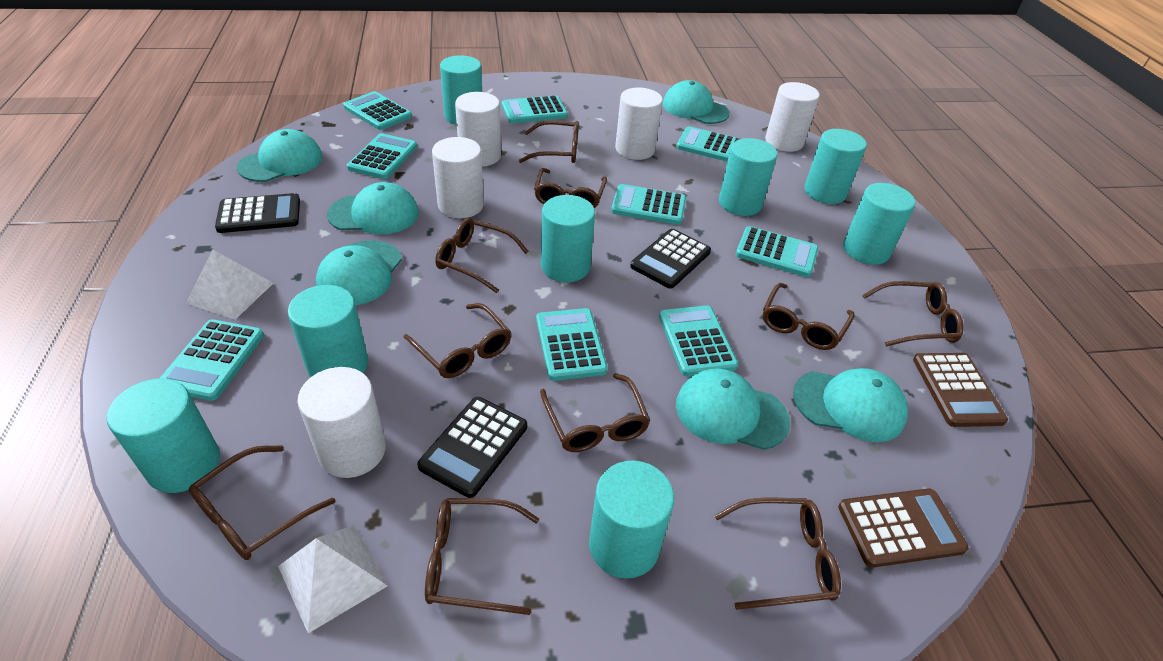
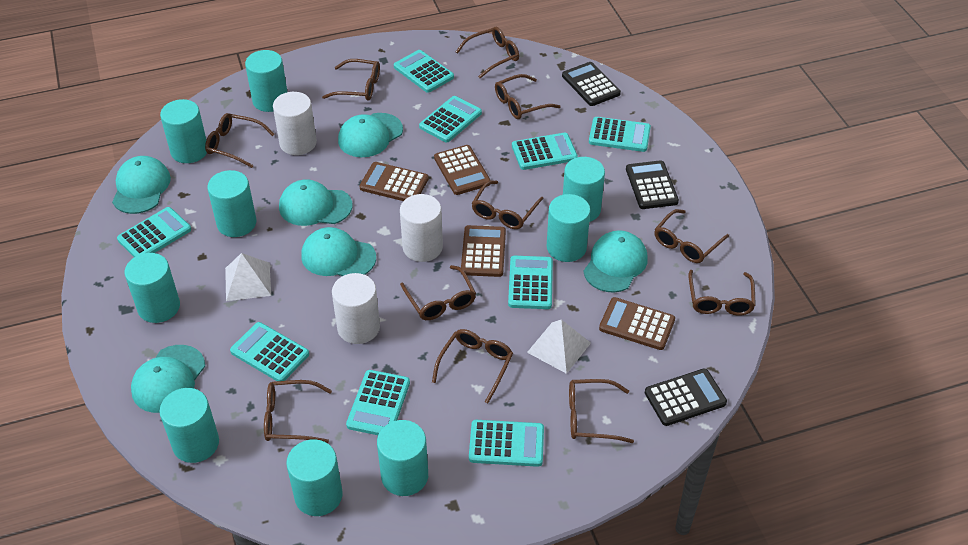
brown calculator: [838,488,968,568] [913,353,1008,427] = 2 -> [359,162,428,201] [434,145,491,195] [461,225,506,277] [599,297,675,350] = 4
brown glasses: [189,445,335,560] [403,303,511,378] [425,498,539,615] [435,218,529,293] [519,121,579,163] [534,168,607,208] [540,373,650,452] [714,498,841,610] [763,283,855,350] [862,281,963,347] = 10 -> [205,113,275,168] [264,380,332,443] [322,59,380,100] [400,265,476,320] [432,329,513,404] [456,27,519,78] [471,181,544,229] [495,74,561,119] [569,379,634,443] [654,209,729,263] [688,270,756,316] = 11
turquoise cylinder: [107,379,220,493] [288,285,368,377] [440,56,482,125] [541,195,595,282] [589,461,674,579] [719,138,777,216] [804,129,867,204] [843,183,916,265] = 8 -> [125,253,180,323] [159,388,219,463] [160,99,207,163] [207,170,257,237] [245,50,287,112] [286,439,343,516] [377,420,428,496] [547,194,590,262] [563,157,605,222] = 9
white cylinder: [298,367,386,478] [432,137,484,218] [455,92,501,167] [615,87,663,160] [765,82,820,152] = 5 -> [273,92,317,155] [332,273,380,344] [400,194,443,262] = 3

